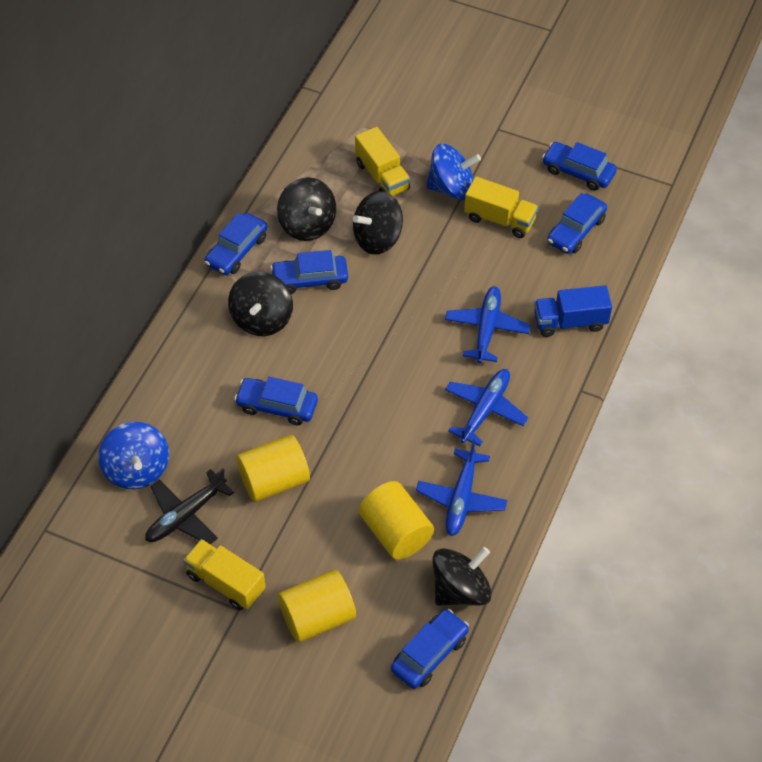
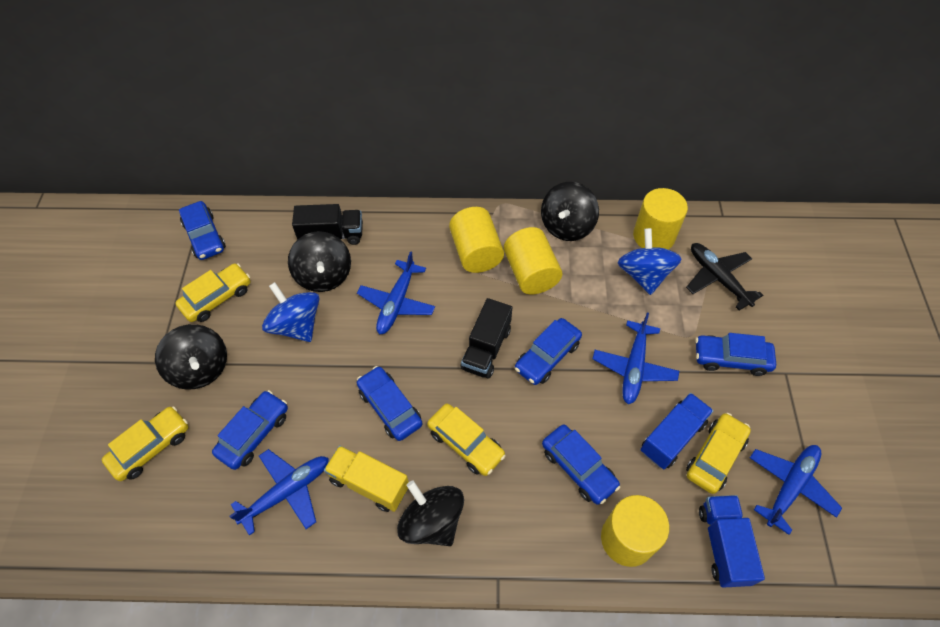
black truck: none = 0 -> [292,204,363,245] [461,298,512,379] = 2
blue plane: [416,439,507,536] [445,286,531,363] [445,369,528,446] = 3 -> [230,449,329,536] [357,251,435,335] [593,313,679,404] [750,445,842,535] = 4
blue truck: [534,285,612,337] = 1 -> [640,393,713,469] [699,495,765,588] = 2
yellow car: none = 0 -> [102,406,188,481] [175,263,250,322] [427,404,506,476] [686,413,751,494] = 4
yellow cylinder: [236,435,310,502] [278,570,356,642] [359,481,434,560] = 3 -> [449,207,504,273] [504,227,562,294] [601,495,669,567] [633,188,688,249] = 4
yellow truck: [183,539,266,610] [355,127,410,196] [464,176,538,238] = 3 -> [324,445,409,512] = 1

